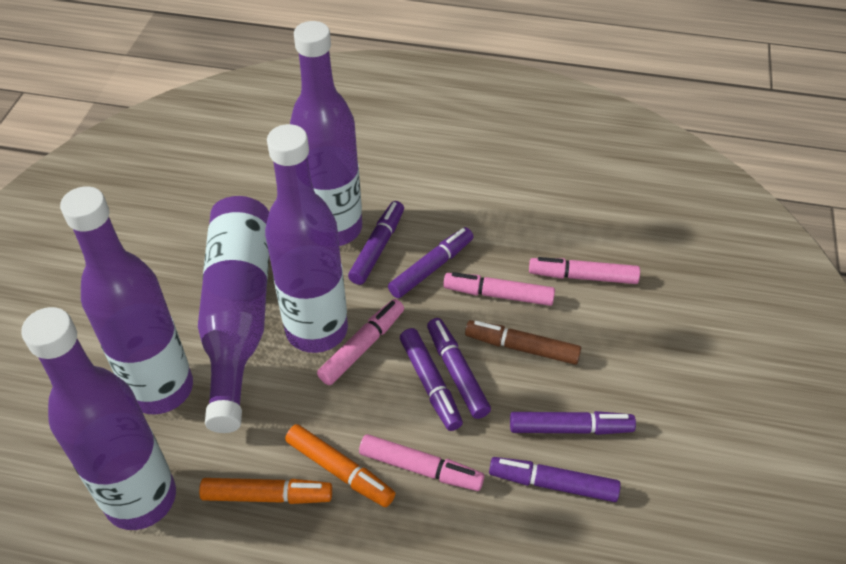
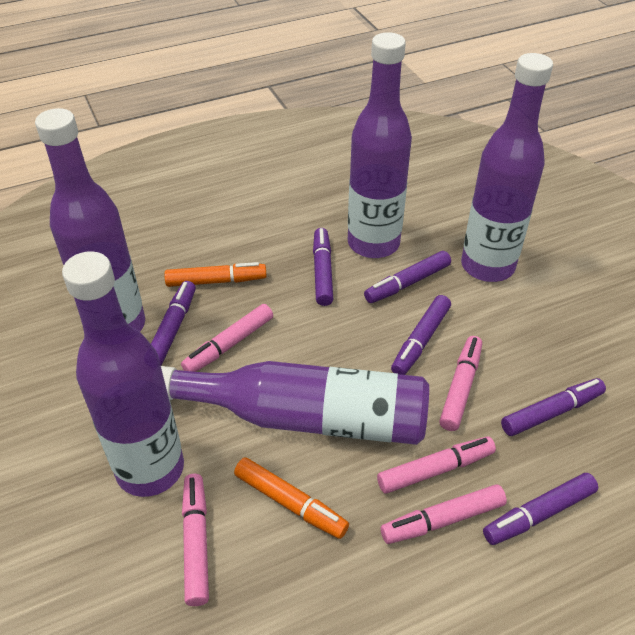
brown marker: [465,320,581,365] = 1 -> none = 0
pink marker: [317,299,404,386] [359,434,485,491] [443,272,555,306] [529,257,640,284] = 4 -> [181,304,273,372] [182,474,209,606] [377,437,496,494] [381,484,507,544] [439,336,482,431] = 5

